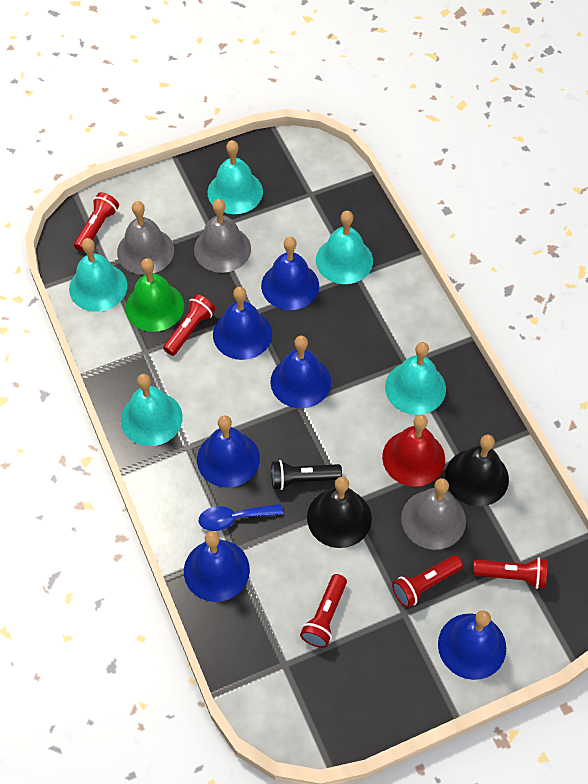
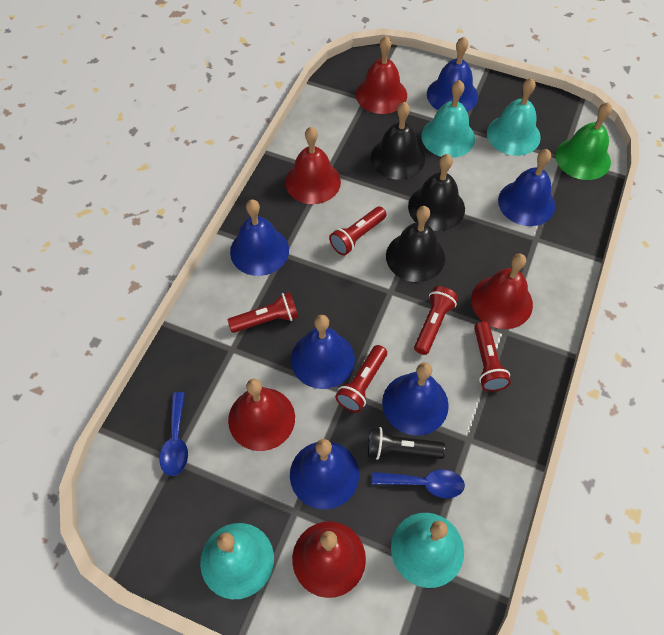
black bell: [307,477,372,548] [445,434,509,506] = 2 -> [371,102,425,180] [386,206,445,282] [408,154,465,231] = 3
blue spoon: [199,504,283,531] = 1 -> [159,392,188,476] [372,470,465,498] = 2
grey bell: [117,201,174,275] [194,199,251,273] [401,478,466,550] = 3 -> none = 0
red bell: [382,414,445,487] = 1 -> [228,378,295,451] [285,127,341,204] [292,521,366,598] [356,36,407,114] [471,253,533,329] = 5
turquoise bell: [69,238,128,312] [121,374,183,446] [208,140,263,214] [316,211,373,284] [385,342,446,415] = 5 -> [200,523,274,599] [391,513,464,588] [421,80,475,158] [487,78,541,156] = 4

